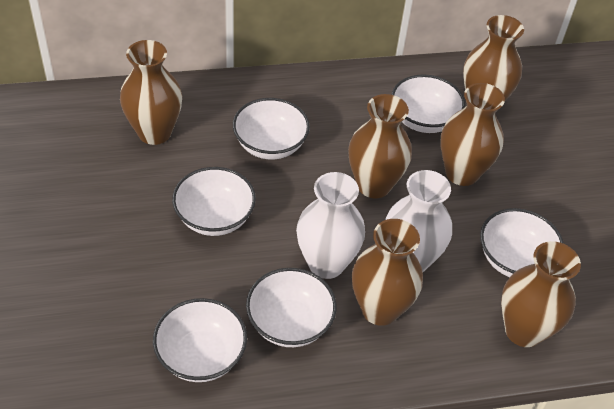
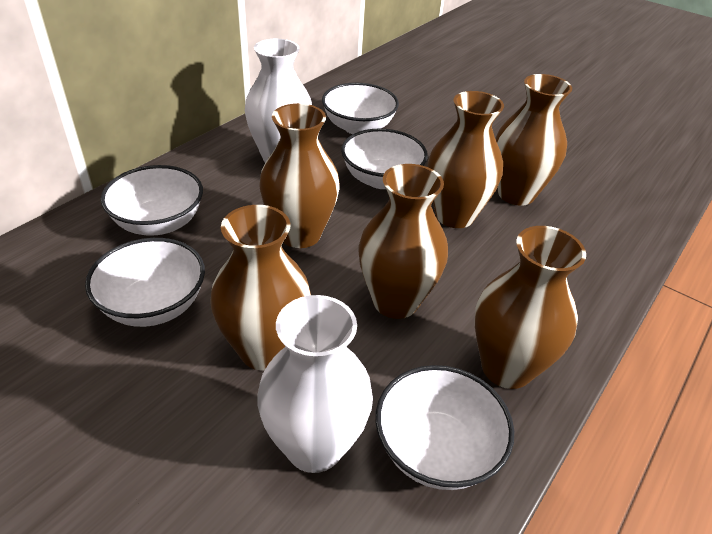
white bowl: [153,298,247,382] [172,167,256,236] [233,98,310,159] [246,268,337,347] [392,74,465,133] [480,208,564,277] = 6 -> [85,238,205,327] [101,165,203,236] [322,83,399,134] [341,128,428,189] [376,365,514,490] = 5

